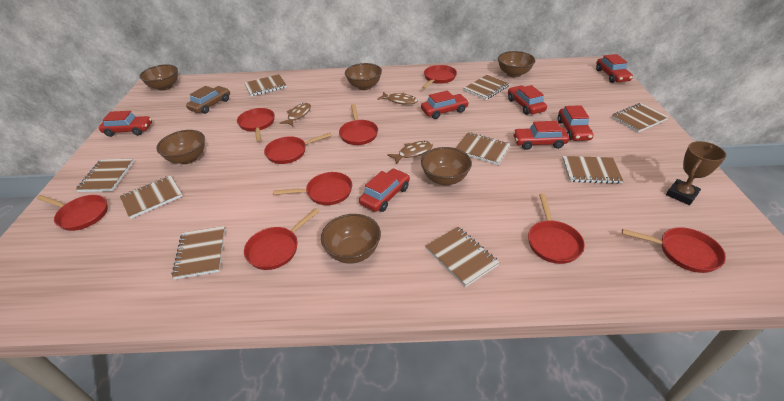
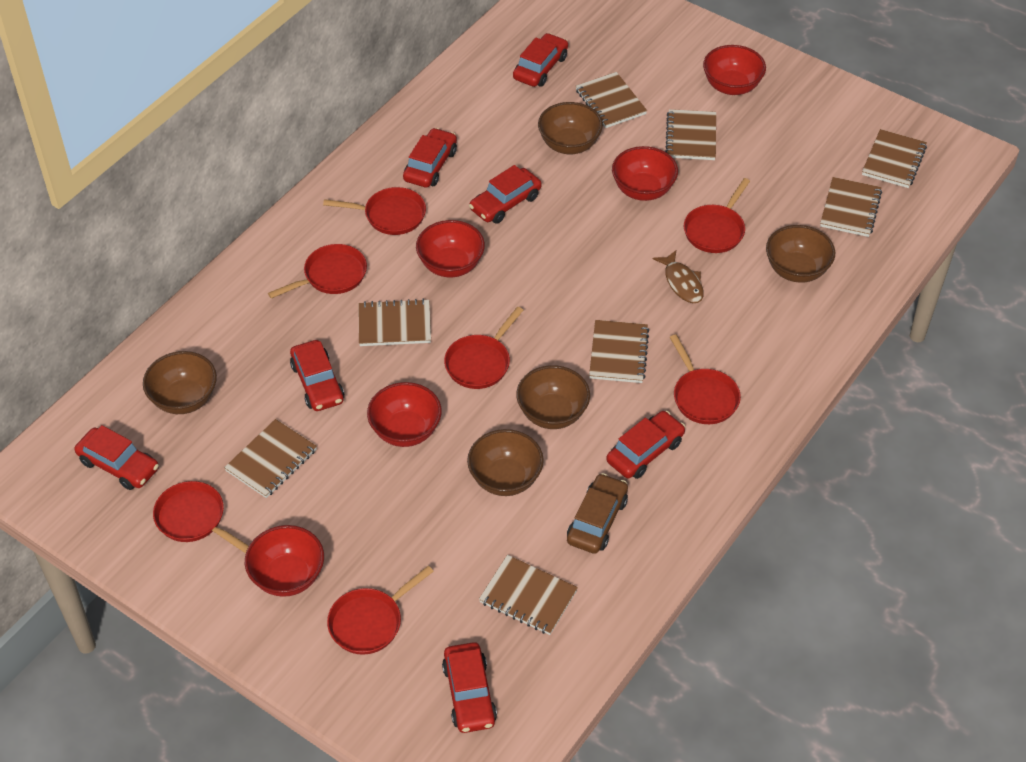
brown bowl: [139,64,178,91] [156,130,205,164] [321,214,381,264] [345,63,382,90] [421,147,472,185] [498,51,535,77] = 6 -> [143,351,217,414] [467,429,544,496] [516,365,590,429] [538,102,603,154] [766,225,835,283] = 5
brown fish: [279,102,311,126] [377,92,418,105] [387,141,433,164] = 3 -> [653,250,704,303] = 1
brown notebook: [76,159,134,192] [120,176,183,219] [172,226,225,279] [244,74,287,96] [425,227,500,287] [456,132,511,165] [464,75,510,100] [562,156,624,184] [612,103,668,132] = 9 -> [224,419,317,498] [359,299,431,346] [479,555,578,635] [576,72,647,128] [589,320,649,383] [665,109,716,160] [820,177,882,237] [862,129,927,188] = 8
brown trophy: [666,141,726,205] = 1 -> none = 0
red bowl: none = 0 -> [245,525,324,597] [367,382,442,447] [416,220,485,277] [612,146,678,201] [703,45,766,95] = 5
red pan: [37,195,108,231] [237,108,275,141] [244,208,319,270] [264,132,332,164] [273,172,352,205] [339,104,378,145] [422,65,457,89] [528,194,585,264] [622,227,726,273] = 9 -> [153,481,249,553] [268,244,367,299] [323,187,426,235] [327,566,434,655] [444,307,523,389] [670,334,741,424] [684,178,750,253] = 7

